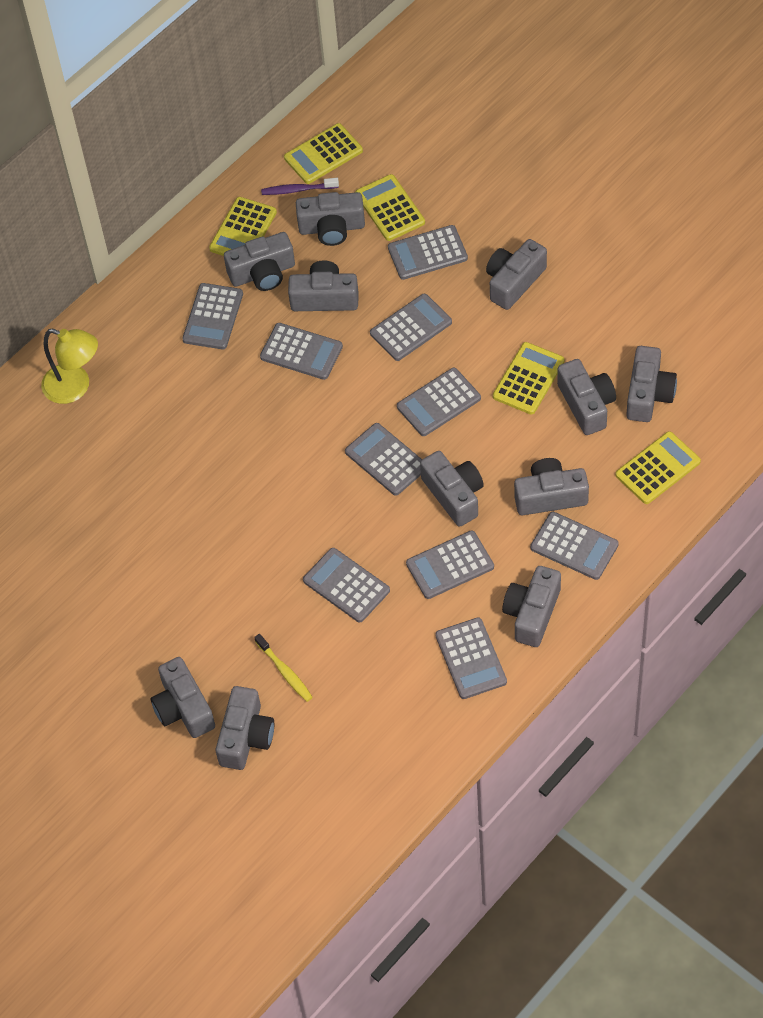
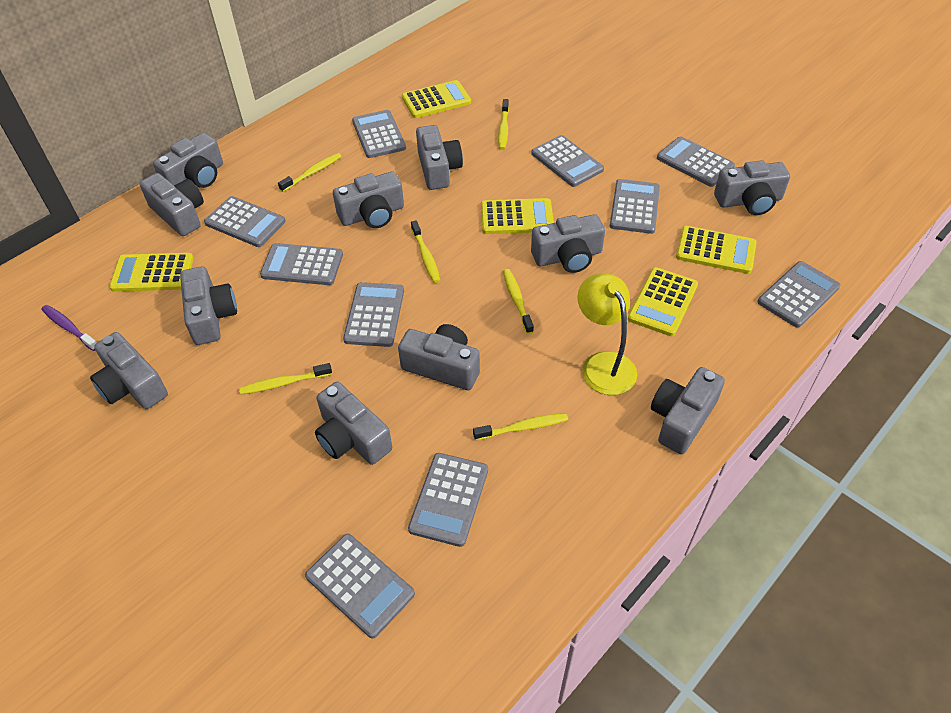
yellow toothbrush: [254,634,313,702] = 1 -> [239,363,332,395] [278,153,342,192] [411,220,440,283] [473,413,568,440] [498,99,509,150] [503,269,534,334] = 6

